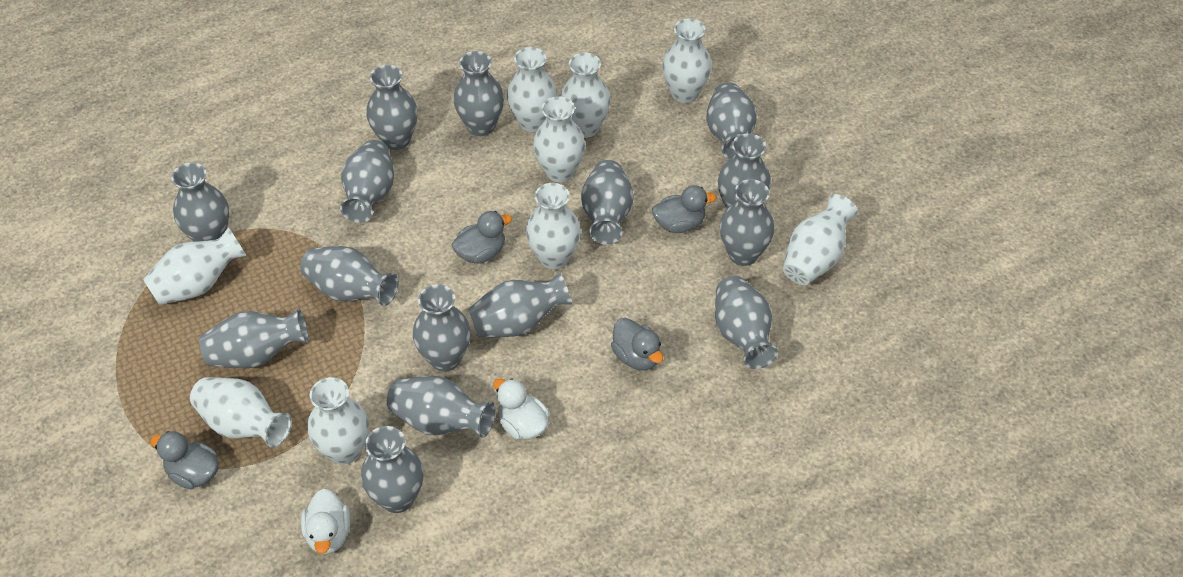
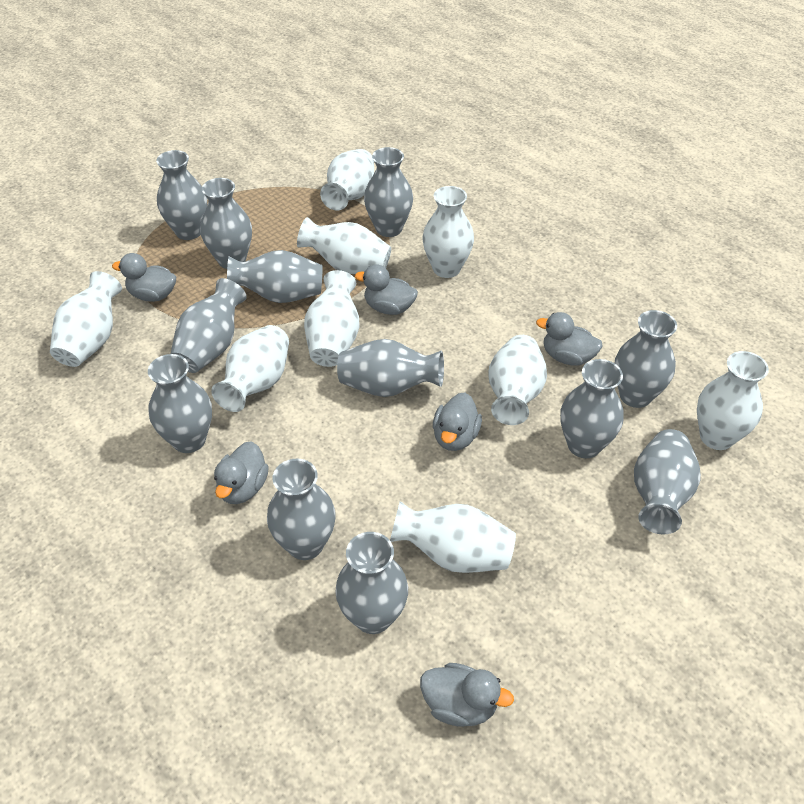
grey duck: [150,431,219,489] [452,211,512,264] [611,318,663,370] [652,185,716,233] = 4 -> [112,253,176,302] [214,441,269,504] [355,264,418,315] [420,663,514,727] [433,392,482,451] [536,312,603,366] = 6
grey vase: [171,163,229,241] [199,308,308,369] [300,246,399,306] [340,140,394,223] [361,426,424,513] [366,65,418,150] [387,376,495,438] [413,284,471,371] [453,51,504,136] [468,272,572,338] [581,160,634,245] [706,82,757,159] [715,276,778,369] [718,133,771,210] [720,179,774,266] = 15 -> [148,354,212,453] [156,150,207,240] [171,278,247,373] [200,178,252,269] [227,250,323,303] [267,459,336,560] [335,532,408,634] [337,339,444,397] [364,147,413,237] [560,359,624,458] [615,310,677,408] [634,429,701,534] = 12
white duck: [301,489,351,554] [493,378,550,440] = 2 -> none = 0

